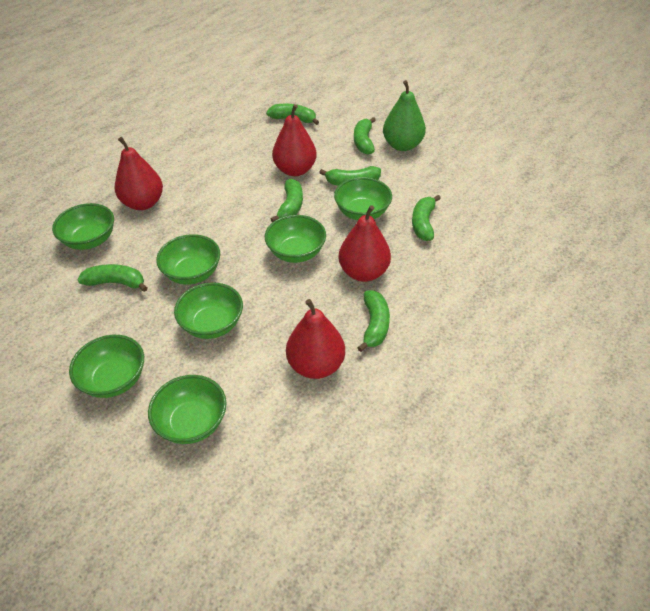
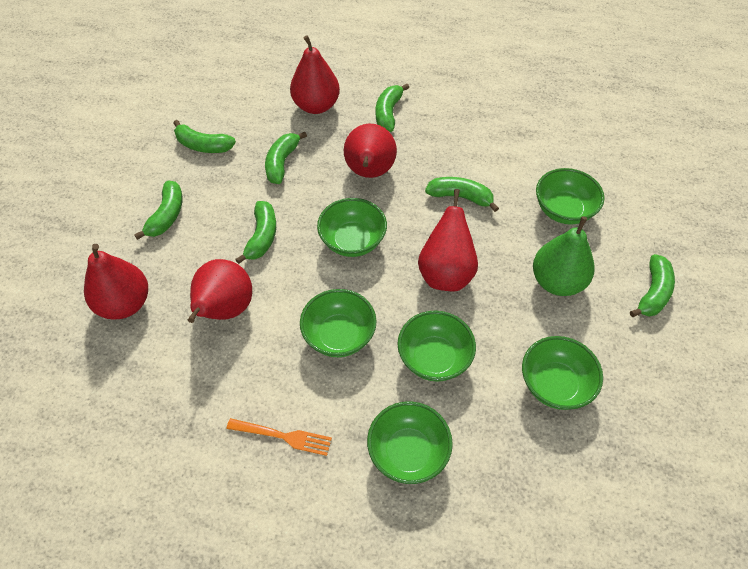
green bowl: [52,203,114,250] [69,335,144,398] [148,375,227,444] [156,234,220,285] [174,282,243,339] [265,215,326,263] [334,177,392,220] = 7 -> [300,289,377,357] [317,198,387,257] [367,401,453,484] [398,311,476,382] [522,336,603,410] [536,168,604,225] = 6
orange fork: none = 0 -> [227,418,332,456] = 1
red pear: [115,137,163,210] [272,104,317,176] [286,299,345,379] [338,205,391,282] = 4 -> [84,244,148,320] [188,259,252,323] [290,35,340,114] [344,124,397,178] [418,189,478,291] = 5

